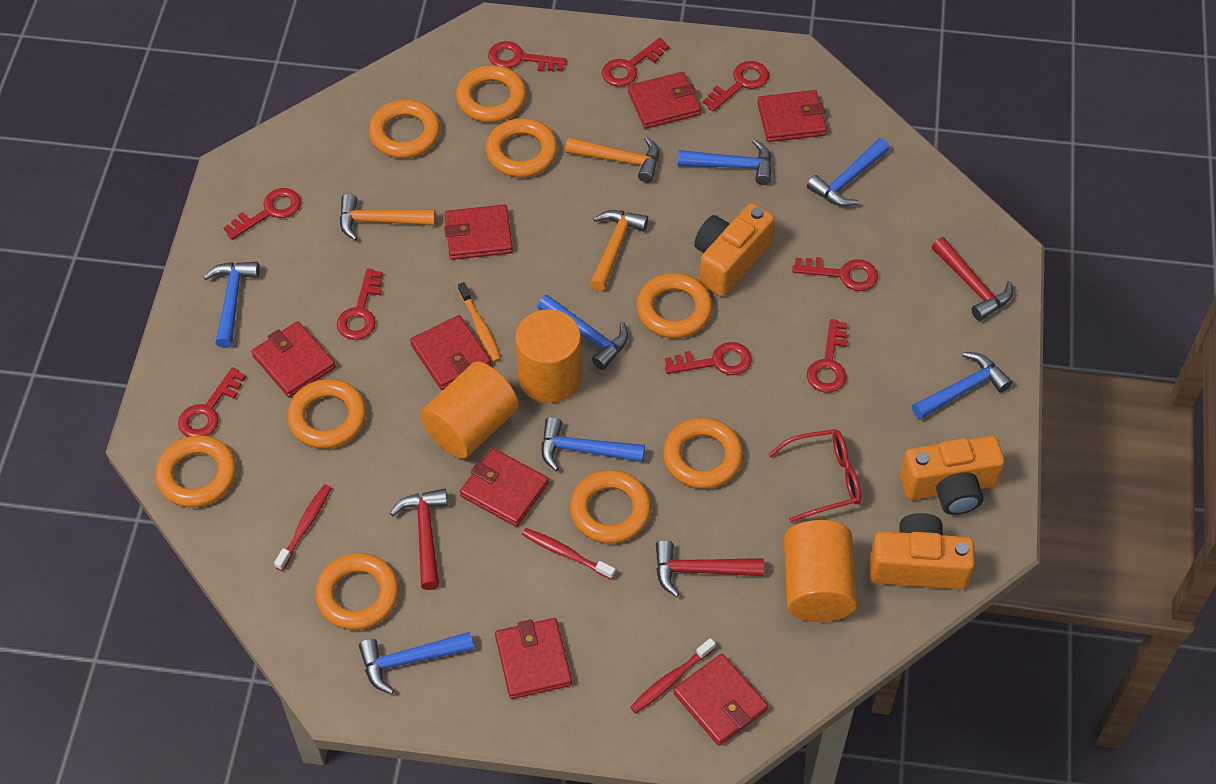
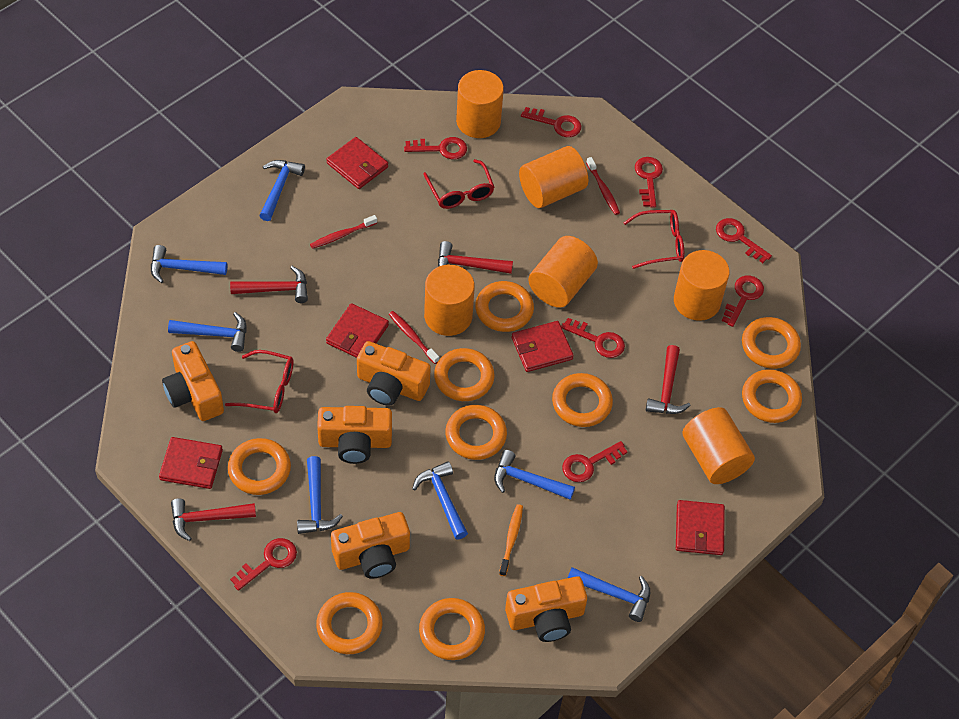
orange camera: [694,203,775,297] [870,513,975,590] [900,436,1005,515] = 3 -> [162,341,224,421] [317,406,392,464] [331,512,410,579] [357,341,431,406] [505,576,587,642] = 5
orange cylinder: [420,361,519,459] [515,309,582,403] [784,520,857,622] = 3 -> [424,265,475,336] [456,70,504,138] [519,146,588,208] [528,236,598,308] [674,250,730,321] [682,407,755,484] = 6
orange hammer: [340,194,436,241] [565,137,659,183] [590,210,648,291] = 3 -> none = 0
red glasses: [768,429,861,522] = 1 -> [225,350,293,413] [424,159,494,209] [623,210,684,269] = 3
red hammer: [390,489,448,590] [656,540,764,597] [931,237,1013,321] = 3 -> [171,498,256,541] [230,266,308,303] [438,241,513,274] [646,345,691,414] = 4
red key: [178,367,246,437] [223,188,301,240] [337,268,383,340] [488,41,567,72] [602,38,669,87] [665,342,752,375] [703,61,769,111] [792,257,878,291] [807,319,848,393] = 9 -> [230,538,297,591] [404,137,467,159] [521,107,582,137] [561,318,625,358] [562,441,627,482] [635,157,663,208] [716,218,772,263] [722,275,764,327] = 8
red wallet: [251,321,336,397] [410,315,491,390] [444,205,513,260] [460,448,549,527] [495,618,572,699] [628,72,701,129] [673,654,768,746] [757,90,827,142] = 8 -> [159,437,223,489] [326,303,389,358] [327,137,388,189] [512,321,574,372] [676,500,725,555] = 5

